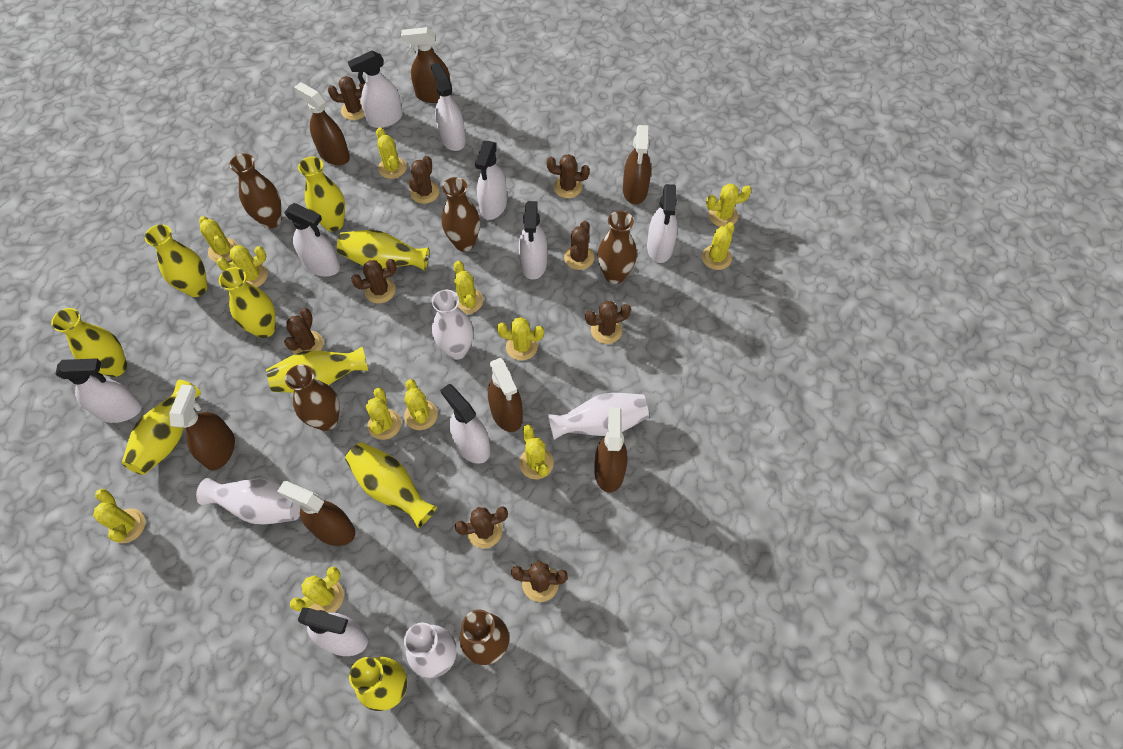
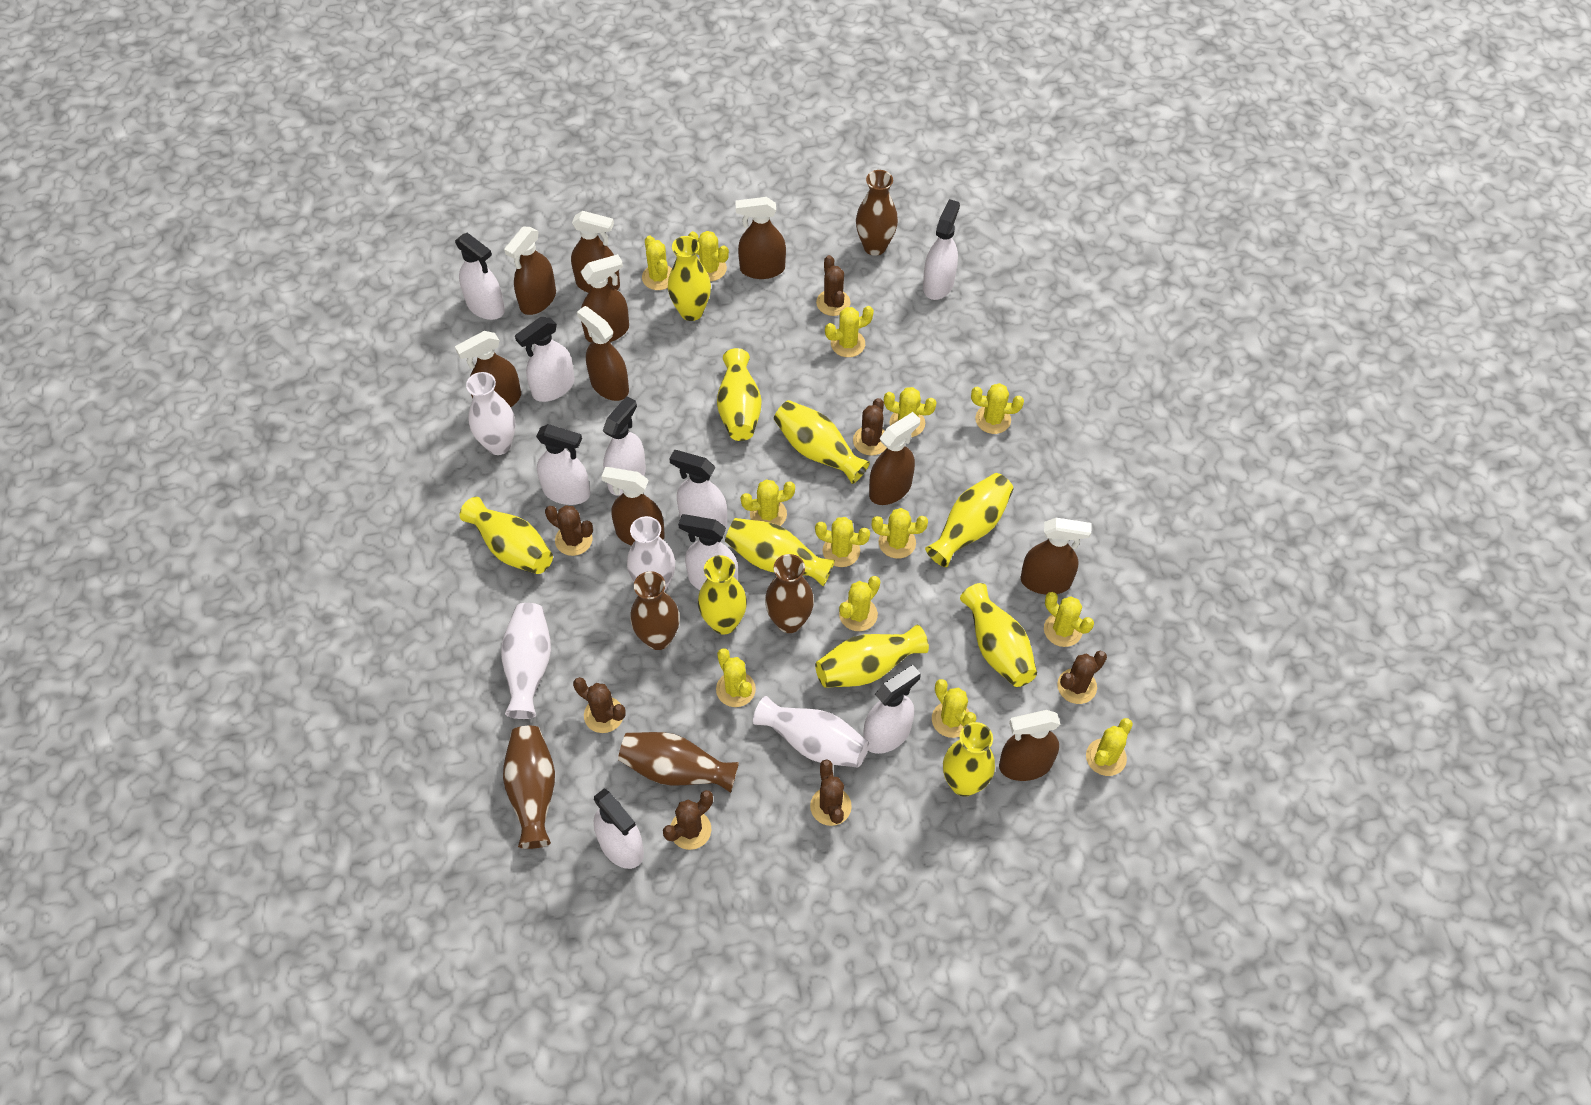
brown cactus: [284,308,323,354] [328,76,366,120] [351,259,397,303] [408,156,439,204] [455,506,508,548] [511,561,568,602] [547,154,590,198] [564,221,595,270] [585,301,631,344] = 9 -> [545,505,593,556] [573,677,626,733] [663,790,713,850] [810,759,852,826] [816,255,850,316] [853,398,887,456] [1057,651,1107,704] = 7
brown spray bottle: [169,385,235,470] [277,481,355,546] [294,82,350,165] [401,27,452,103] [488,358,523,432] [594,407,628,493] [623,125,651,204] = 7 -> [455,331,521,407] [504,226,556,315] [571,211,620,293] [577,306,629,401] [581,254,629,343] [601,467,665,546] [735,197,786,279] [869,412,920,505] [999,710,1061,781] [1020,518,1091,595] = 10
yellow cactus: [93,489,145,543] [199,216,238,262] [216,245,268,287] [290,567,344,612] [366,387,401,440] [376,127,407,179] [404,379,438,430] [454,261,483,314] [497,317,544,361] [519,425,554,479] [702,222,735,270] [706,183,752,227] = 12 -> [642,235,672,290] [688,231,729,281] [716,648,756,707] [741,480,795,526] [815,517,870,567] [825,306,874,357] [839,576,880,631] [872,508,928,559] [884,387,937,437] [932,679,977,738] [971,383,1024,434] [1044,592,1094,647] [1086,718,1133,776] = 13
yellow vase: [51,308,127,377] [122,380,201,475] [145,224,207,297] [219,267,276,338] [266,347,368,393] [298,157,345,232] [337,230,429,271] [345,442,437,528] [349,657,407,711] = 9 -> [459,497,553,574] [668,236,711,321] [698,555,747,635] [717,348,762,441] [725,518,835,587] [774,400,870,484] [815,625,929,688] [925,473,1014,567] [943,722,995,797] [960,583,1037,687] = 10

